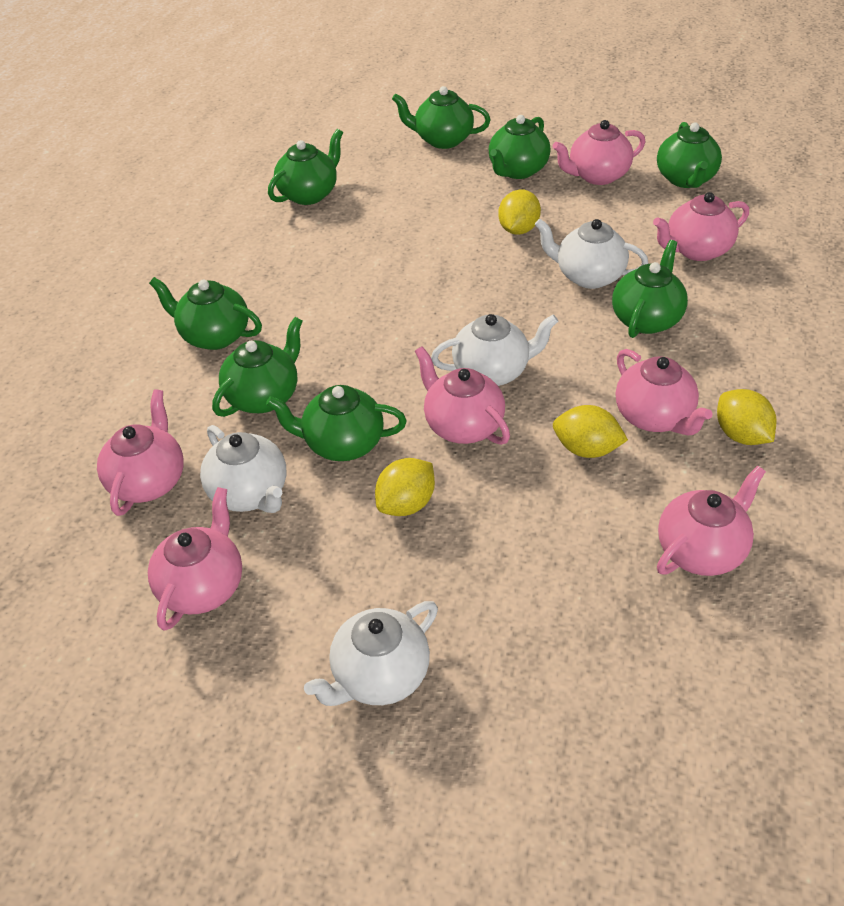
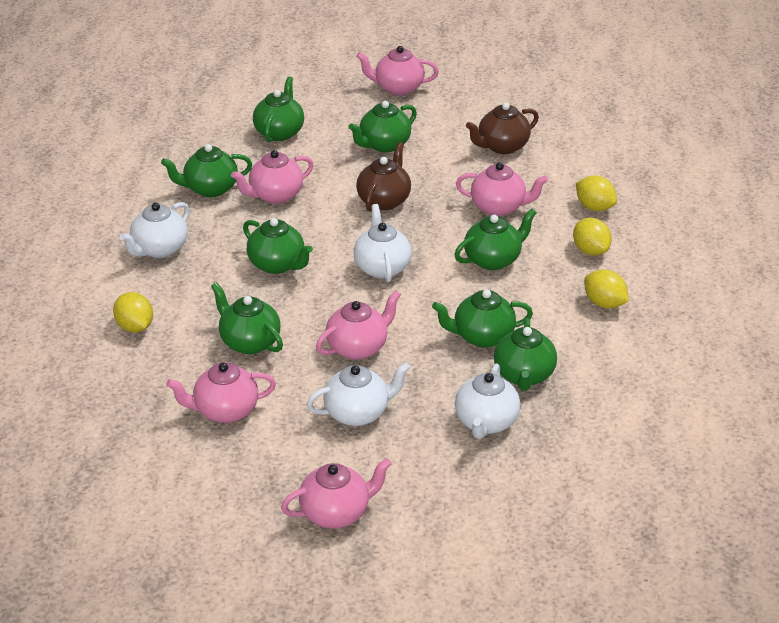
brown teapot: none = 0 -> [356,142,411,212] [466,103,539,154] = 2
pink teapot: [97,389,184,516] [148,487,242,631] [415,346,510,445] [553,120,645,185] [616,349,713,436] [653,192,749,261] [657,465,766,576] = 7 -> [166,362,276,423] [231,150,314,204] [281,458,392,529] [316,290,401,360] [356,46,439,96] [456,162,548,216] = 6

